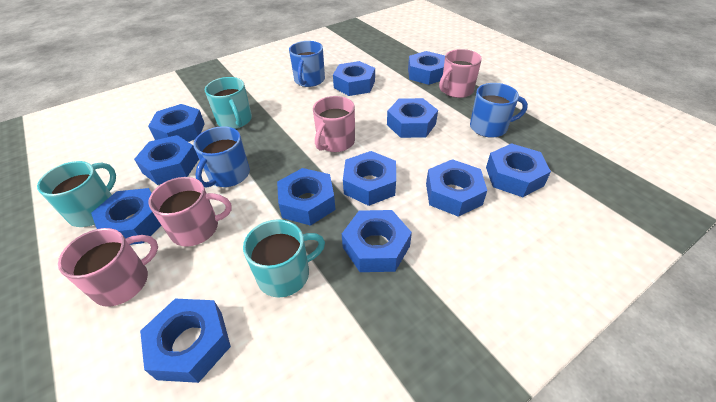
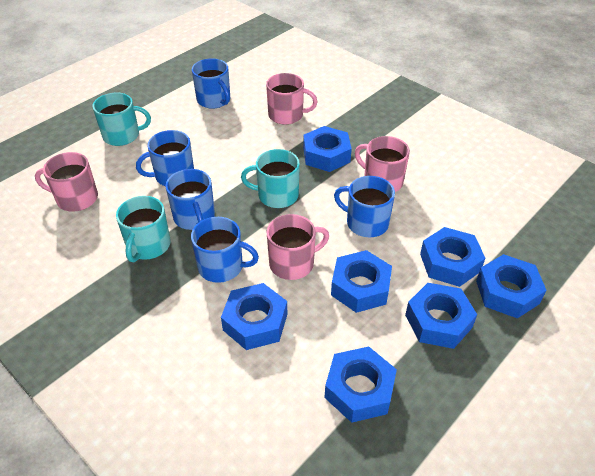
blue mug: [193,126,250,188] [289,41,325,87] [470,83,528,138] = 3 -> [136,130,194,186] [165,169,215,230] [191,217,259,283] [192,58,230,109] [334,176,395,237] = 5
blue nut: [91,188,161,245] [134,135,199,185] [140,299,231,383] [148,104,205,142] [277,168,336,226] [333,61,375,96] [342,210,412,272] [343,151,396,206] [387,98,438,138] [408,51,445,85] [426,159,487,217] [486,143,551,197] = 12 -> [221,283,287,350] [303,126,352,172] [324,347,397,423] [331,250,392,313] [405,283,477,349] [420,227,485,287] [476,254,547,319] = 7

